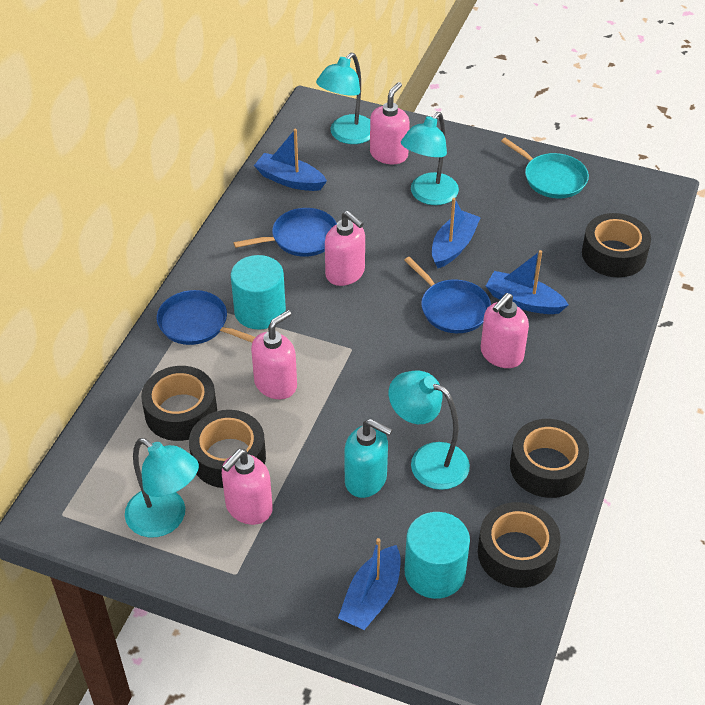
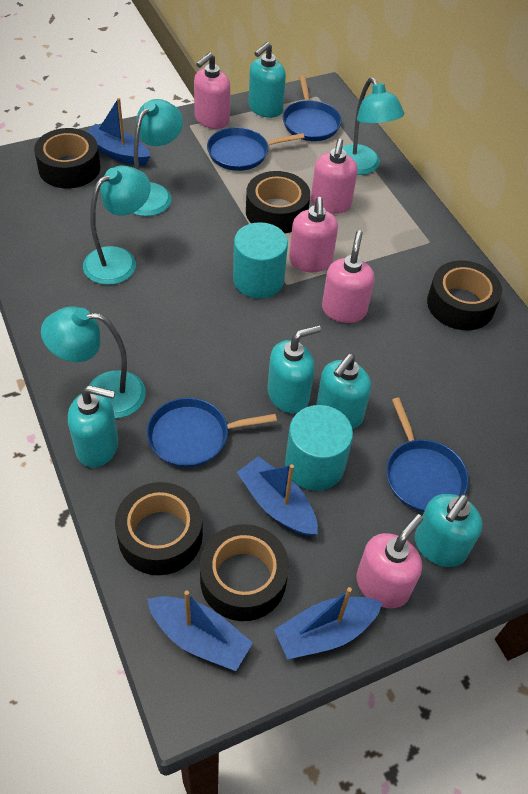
blue pan: [157,290,256,345] [234,208,337,257] [404,257,491,333] = 3 -> [147,398,277,467] [207,127,304,171] [283,75,342,141] [386,398,469,512] = 4
turquoise pan: [501,138,589,198] = 1 -> none = 0
turquoise soap dispenser: [344,419,393,498] = 1 -> [68,385,118,468] [248,42,286,118] [267,325,321,413] [316,354,371,429] [415,494,483,567] = 5

